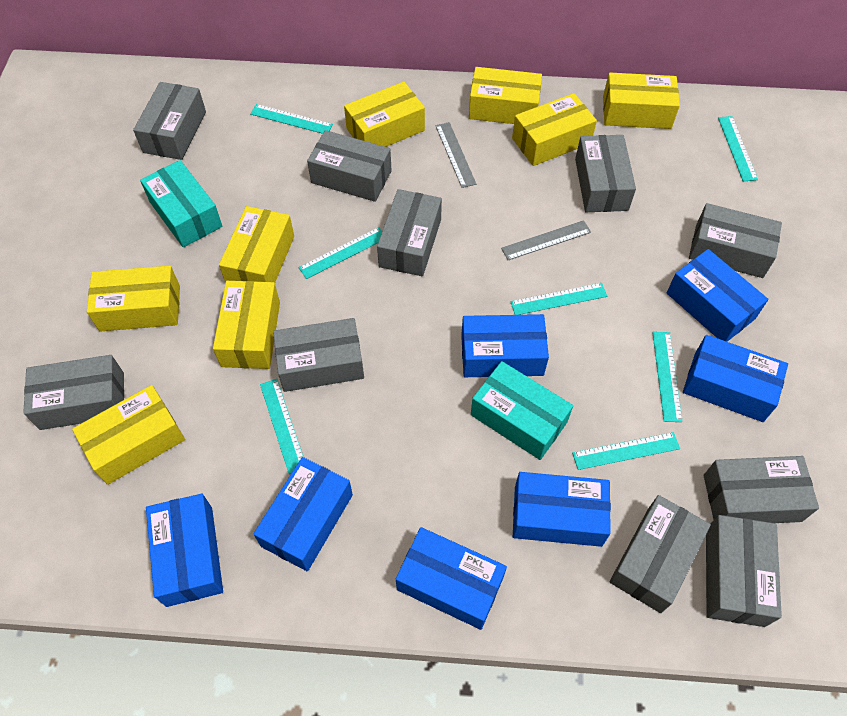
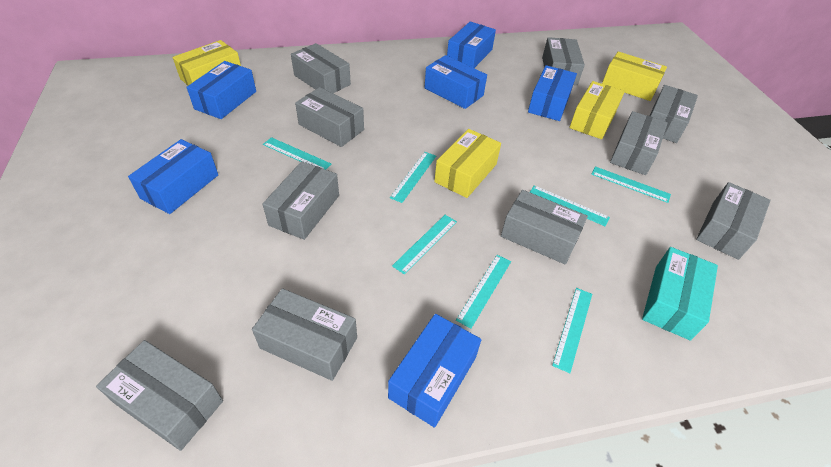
blue box: [146,494,223,607] [253,457,353,571] [396,527,507,630] [461,314,549,377] [513,472,611,547] [667,249,768,342] [683,335,788,422] = 7 -> [128,139,218,214] [186,61,256,119] [388,314,481,428] [425,55,487,109] [447,22,496,68] [528,65,577,121] = 6
grey ruler: [436,122,476,188] [501,220,591,260] = 2 -> none = 0
turquoise box: [140,160,223,247] [471,361,573,460] = 2 -> [642,247,718,341] = 1
yellow box: [72,385,185,485] [87,266,180,331] [213,281,280,369] [219,206,294,283] [344,82,425,147] [469,67,542,124] [512,93,597,166] [603,73,680,129] = 8 -> [172,40,241,86] [434,129,501,198] [569,81,625,139] [602,51,667,101] = 4

